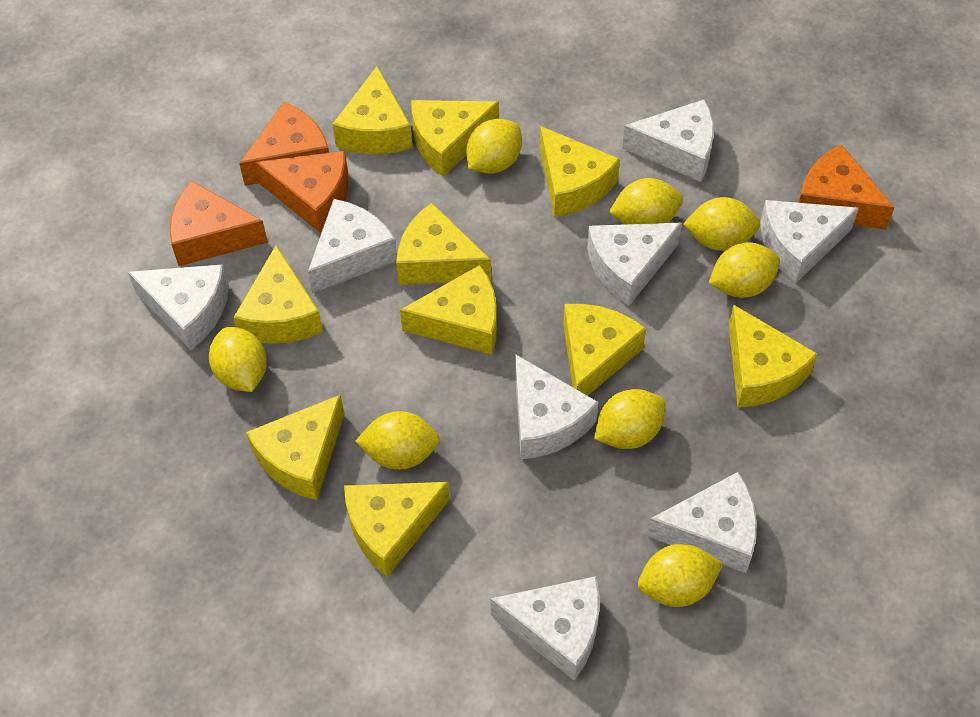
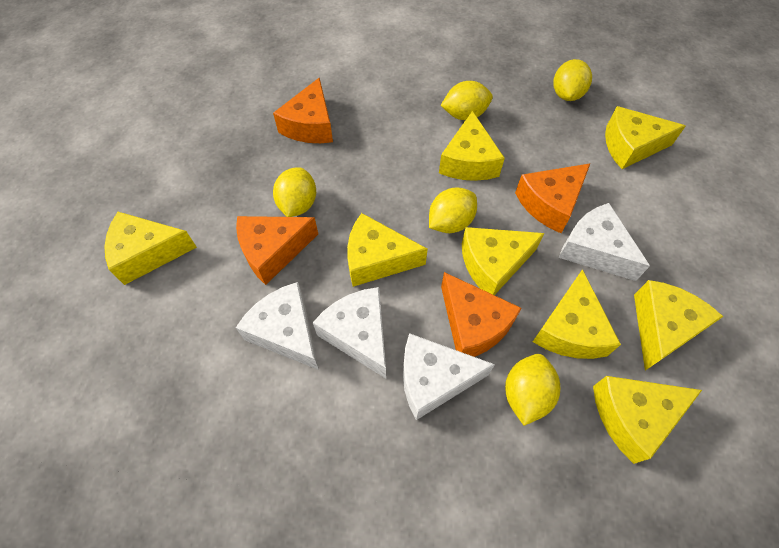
white cheese: [128,264,229,350] [308,199,397,293] [490,576,599,681] [515,354,599,459] [587,223,682,306] [622,100,714,182] [647,472,757,573] [760,200,859,284] = 8 -> [236,282,319,370] [313,287,386,379] [403,333,495,420] [559,203,650,281] = 4
yellow cheese: [233,245,323,344] [246,395,344,500] [332,66,413,154] [344,482,450,577] [396,203,491,285] [400,265,497,355] [411,100,499,177] [540,126,620,217] [563,304,646,396] [729,305,818,408] = 10 -> [104,212,197,285] [347,213,428,287] [439,111,505,181] [462,227,545,295] [533,269,621,359] [593,376,702,464] [605,106,686,169] [634,280,724,370] = 8
yellow lemon: [209,327,267,392] [355,411,440,470] [466,119,522,174] [594,389,666,449] [609,178,683,224] [638,544,723,607] [683,197,760,251] [709,242,780,298] = 8 -> [273,167,316,217] [429,188,477,233] [441,81,493,120] [505,354,560,426] [553,59,592,101] = 5

